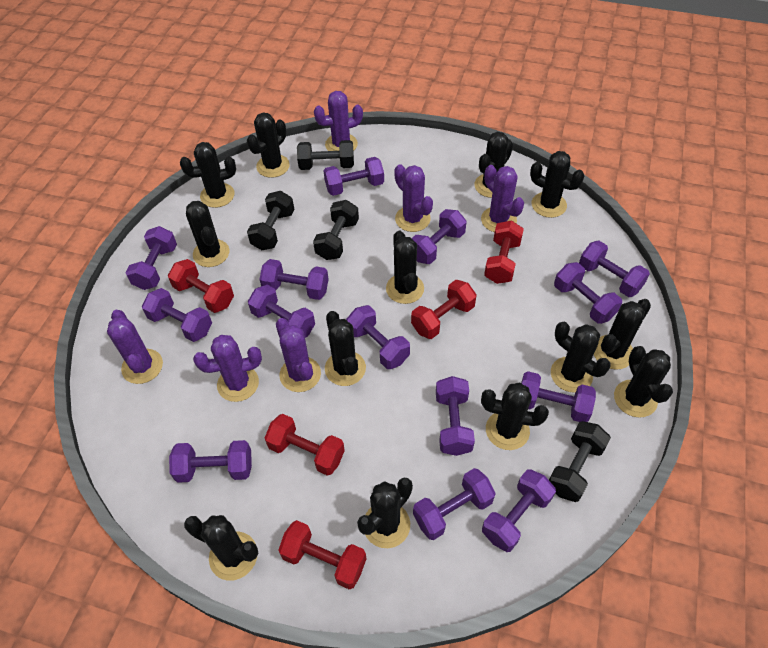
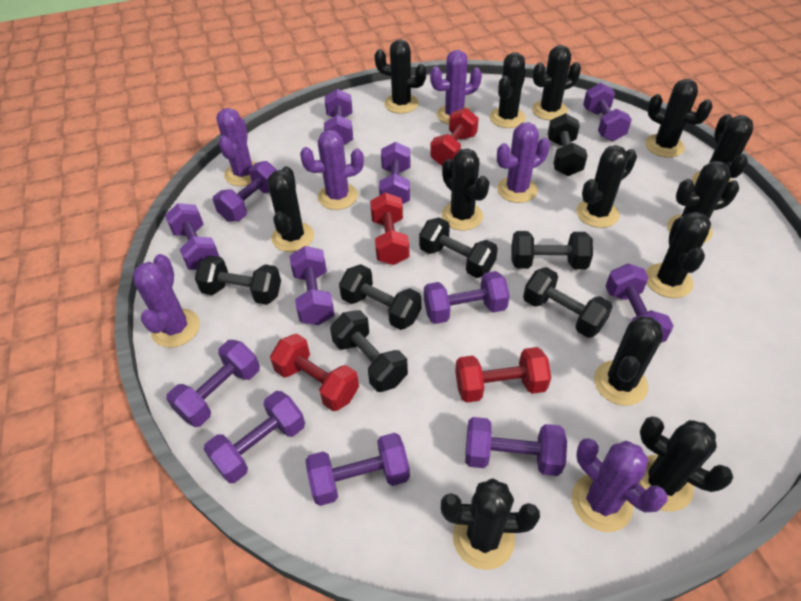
black dumbbell: [247,191,294,250] [297,140,354,170] [313,200,359,260] [549,421,611,502] = 4 -> [195,256,281,305] [330,310,408,392] [339,264,422,330] [419,217,498,278] [512,231,593,269] [523,267,613,338] [548,113,587,176] = 7
purple dumbbell: [125,226,177,290] [142,288,212,342] [169,440,252,483] [248,284,315,338] [259,259,329,300] [323,157,384,196] [346,305,410,369] [412,209,467,264] [413,468,496,540] [436,376,475,456] [482,469,556,552] [521,371,596,422] [554,262,622,324] [579,241,650,297] = 14 -> [165,203,220,270] [166,340,260,427] [204,391,305,483] [213,161,277,222] [290,246,335,325] [305,433,410,506] [324,89,353,145] [379,142,410,204] [424,271,510,324] [465,417,567,476] [583,83,632,141] [606,264,674,343] = 12
red dumbbell: [168,259,234,313] [265,414,345,476] [278,520,366,589] [411,280,477,339] [484,220,524,284] = 5 -> [270,334,359,411] [370,193,410,265] [430,108,479,166] [455,347,551,403] = 4

